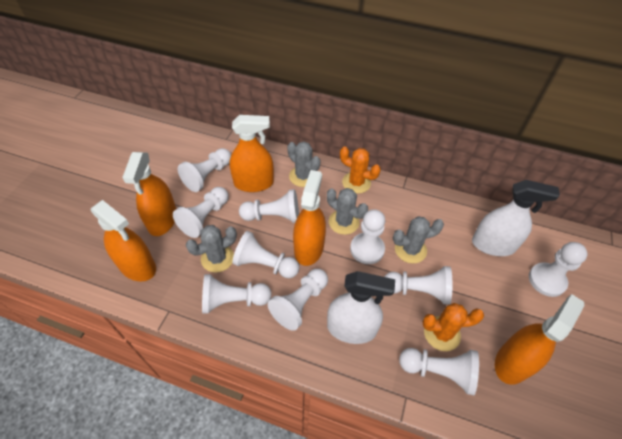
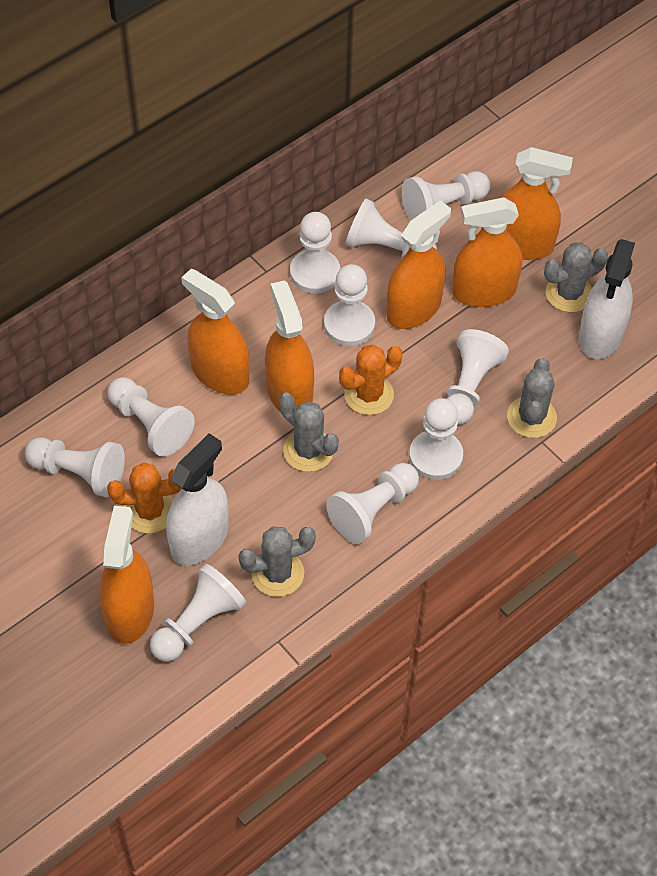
orange spray bottle: [91,200,156,282] [122,152,176,236] [229,115,274,192] [293,170,326,266] [495,294,584,385] = 5 -> [99,506,154,644] [181,269,250,395] [265,280,314,412] [387,200,451,329] [452,197,522,307] [500,147,573,260] = 6

